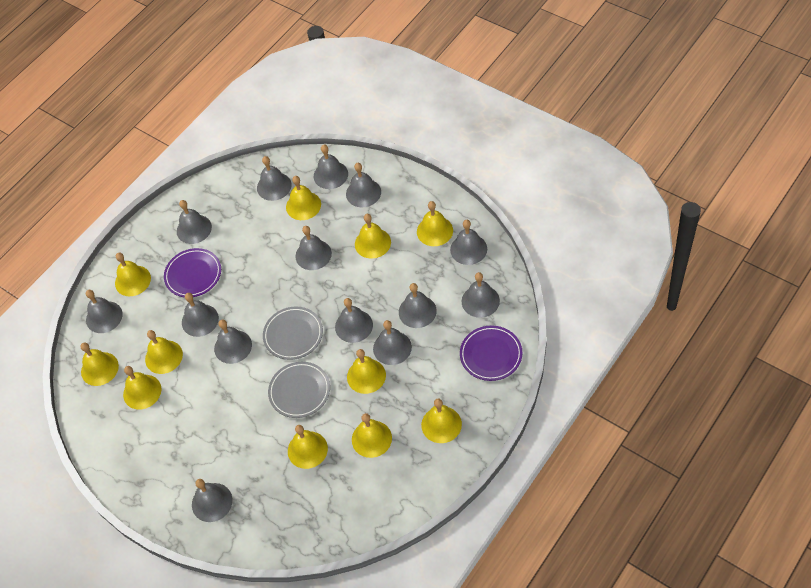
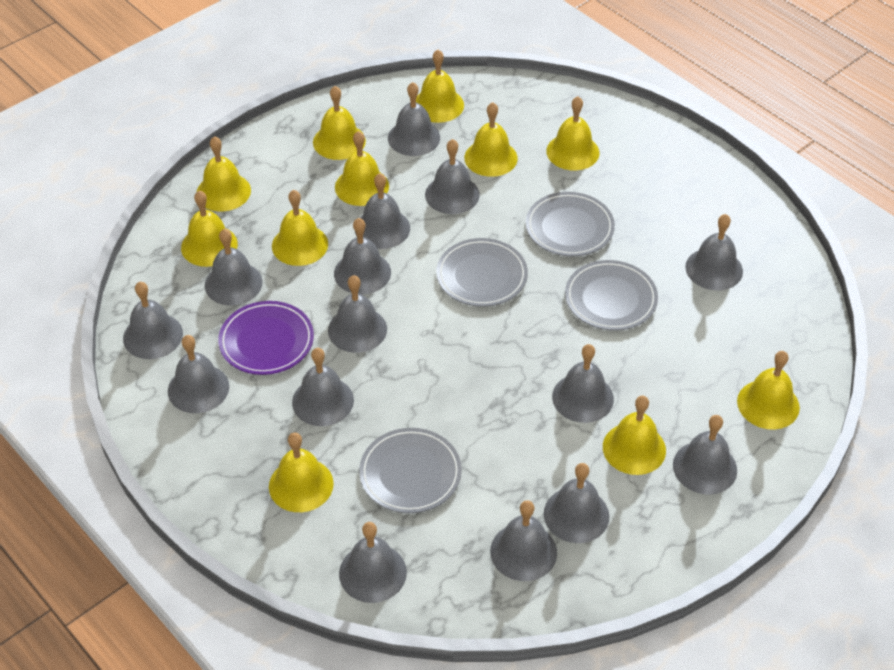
grey bell: [86,290,123,333] [177,200,212,244] [182,293,219,337] [192,479,233,522] [214,319,252,364] [257,156,291,201] [295,226,332,270] [314,145,348,189] [335,298,373,343] [346,163,381,207] [373,320,412,365] [399,283,437,328] [450,220,487,265] [462,272,500,318] = 14 -> [123,282,183,359] [168,335,229,413] [205,229,263,305] [292,348,354,426] [328,275,387,353] [334,218,391,294] [339,522,407,603] [355,173,410,249] [388,82,440,156] [425,139,480,214] [490,500,557,581] [544,463,609,543] [552,344,614,423] [673,415,737,494] [685,214,743,291] = 15
grey plate: [263,307,323,360] [268,362,330,418] = 2 -> [359,428,462,513] [436,238,528,307] [526,192,615,256] [565,260,658,331] = 4
purple plate: [164,248,221,297] [460,325,522,381] = 2 -> [218,301,314,375] = 1

